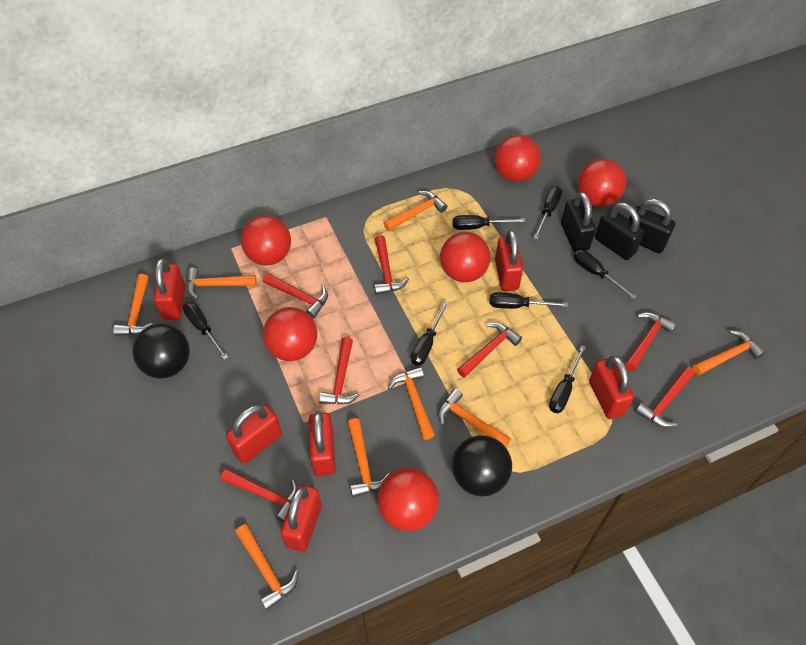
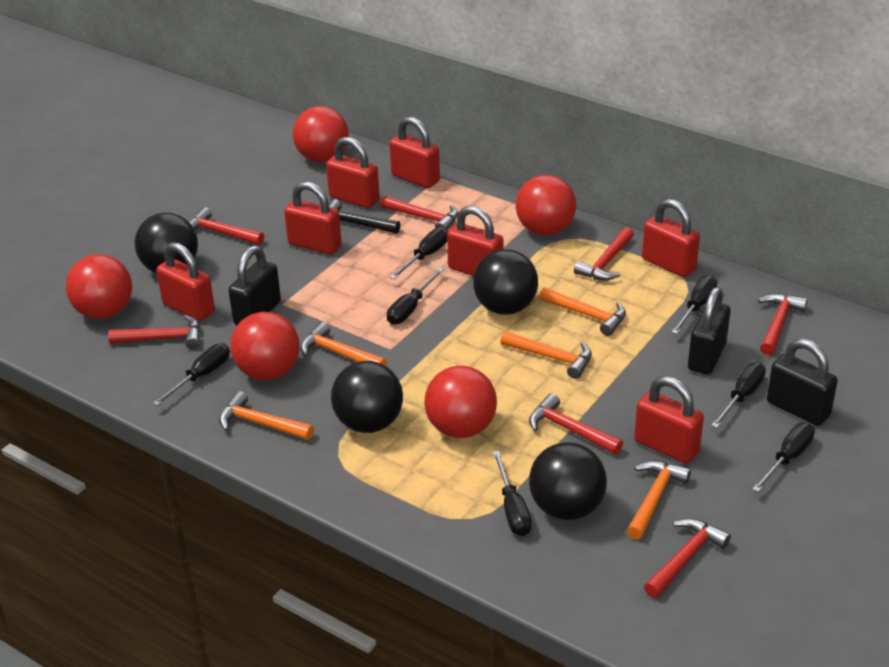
black ball: [132,323,190,379] [452,435,512,497] = 2 -> [135,212,198,273] [331,361,403,433] [473,249,538,315] [529,442,607,520] = 4
black hammer: none = 0 -> [329,199,400,234] = 1
orange hammer: [113,274,153,336] [186,268,257,299] [235,524,298,611] [348,418,390,497] [384,191,447,231] [388,367,435,440] [438,389,511,447] [692,330,765,376] = 8 -> [219,391,314,440] [300,322,387,366] [500,331,591,379] [539,287,626,336] [627,461,691,540] = 5
red ball: [241,215,291,265] [263,307,317,361] [377,468,439,531] [440,232,491,282] [495,135,541,182] [578,159,626,207] = 6 -> [66,254,132,319] [231,312,300,380] [293,106,349,162] [424,366,497,438] [516,175,576,236] = 5
red padlock: [154,258,186,320] [226,405,282,464] [281,485,322,552] [309,411,335,476] [495,230,523,291] [589,356,634,419] = 6 -> [156,242,215,321] [284,182,342,254] [326,137,380,208] [390,117,440,188] [447,206,504,276] [634,376,704,464] [642,199,700,277] = 7

